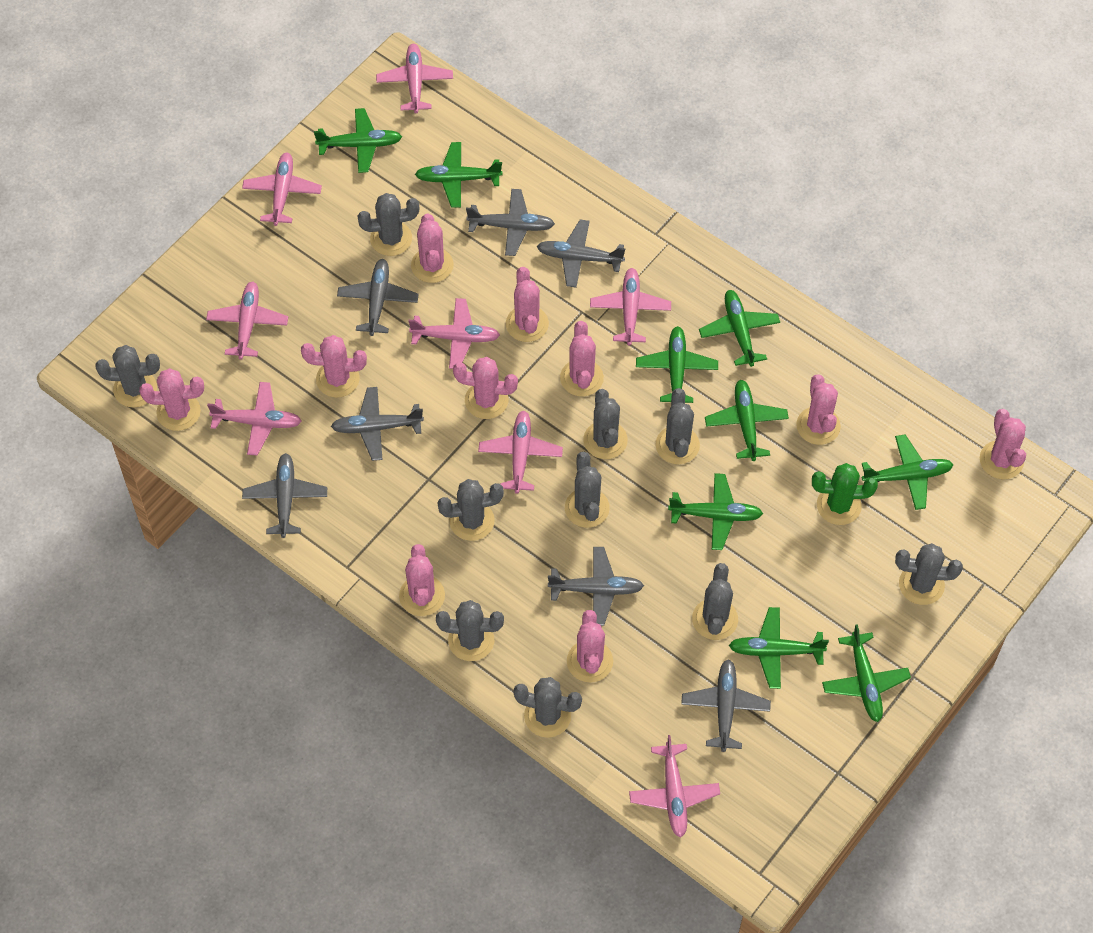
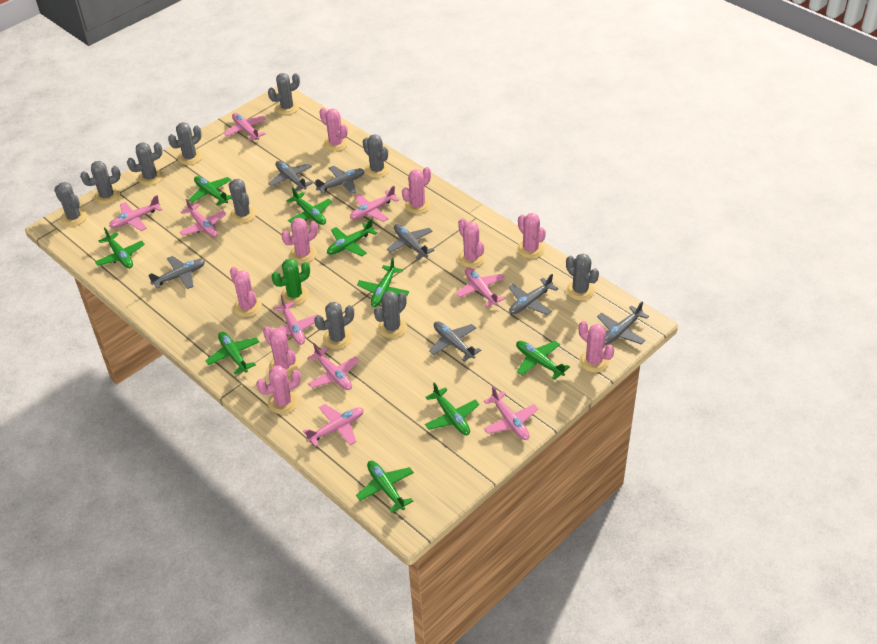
pink cactus: [139,368,204,431] [301,335,367,398] [399,544,445,616] [411,214,453,283] [453,357,518,419] [506,267,549,342] [560,321,604,397] [567,610,613,682] [796,374,841,445] [980,409,1026,479] = 10 -> [230,267,262,317] [256,365,301,414] [263,326,299,377] [282,218,318,263] [320,108,349,151] [402,167,431,214] [458,218,485,268] [517,213,546,259] [579,321,615,373] = 9
pink plane: [206,282,288,360] [207,382,302,456] [242,152,322,226] [376,44,453,113] [408,298,500,369] [478,411,563,494] [590,268,671,346] [629,735,720,838] = 8 -> [109,195,162,231] [180,198,226,237] [224,113,267,141] [272,295,318,345] [303,404,364,447] [307,343,359,390] [350,186,399,222] [456,267,505,307] [484,386,538,440] = 9

